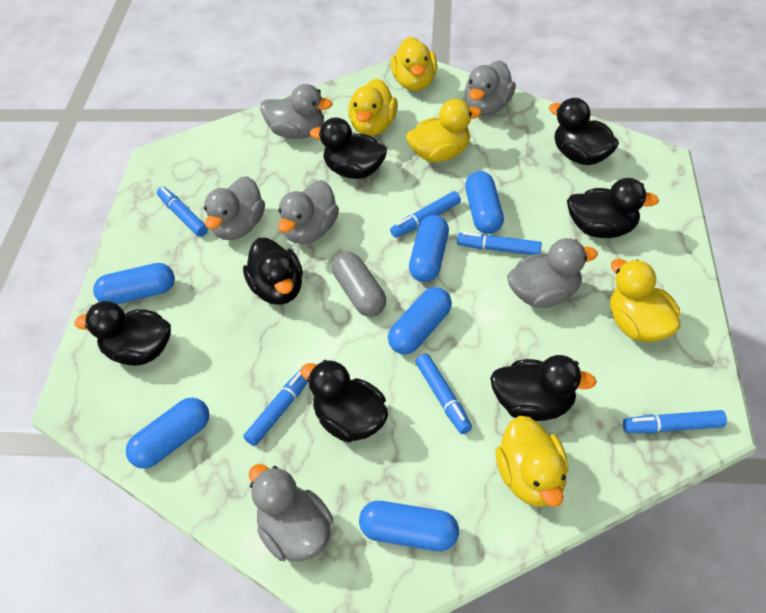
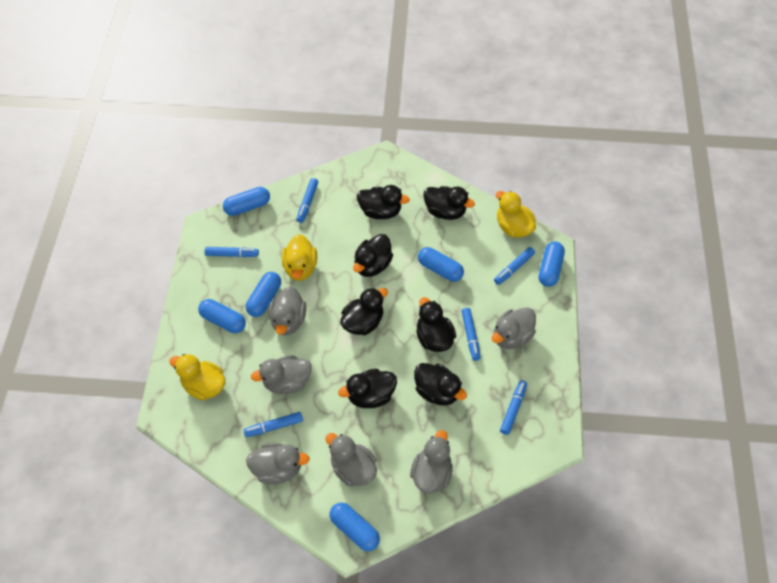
grey capsule: [332,252,386,317] = 1 -> none = 0
yellow duck: [348,78,398,136] [390,37,437,91] [406,99,481,162] [495,416,568,507] [610,259,681,342] = 5 -> [169,354,225,401] [282,234,317,281] [496,191,536,238] = 3

